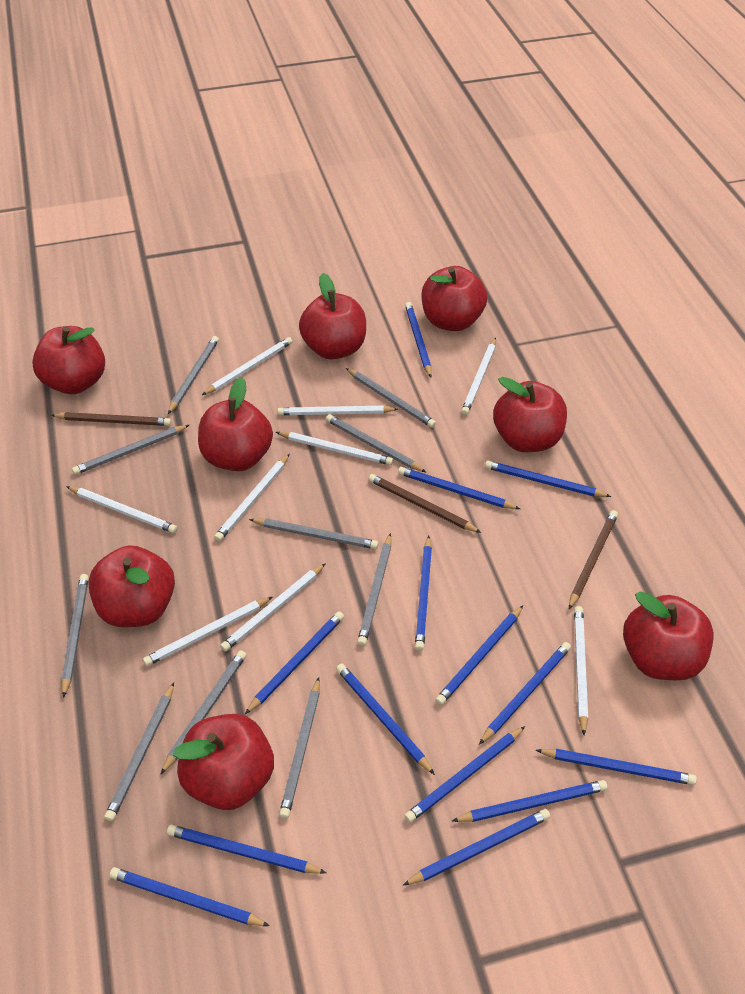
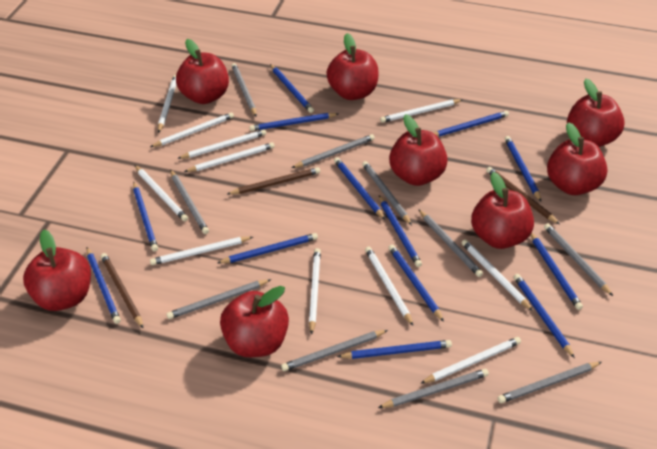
blue pencil: [109,867,270,926] [167,825,326,874] [245,611,344,714] [336,663,435,775] [398,467,520,509] [403,809,550,885] [404,726,525,823] [405,302,432,378] [415,536,432,651] [435,605,523,705] [452,780,608,822] [479,642,571,745] [485,461,611,497] [536,749,697,785] = 14 -> [87,247,121,324] [133,182,158,252] [217,233,318,264] [249,113,338,131] [270,64,314,113] [334,157,385,219] [337,340,452,359] [379,195,422,267] [388,244,444,322] [434,111,509,137] [505,136,541,202] [514,274,575,358] [530,233,583,310] = 13
white pencil: [66,486,177,533] [143,597,273,666] [202,337,293,395] [214,454,290,541] [220,563,326,652] [276,432,393,465] [277,406,398,415] [461,338,496,415] [574,606,588,735] = 9 -> [135,165,188,221] [150,112,234,147] [150,237,253,265] [158,75,176,133] [177,129,266,159] [184,142,275,172] [309,248,321,335] [365,246,413,326] [380,99,462,123] [420,337,521,384] [462,239,533,311] = 11

